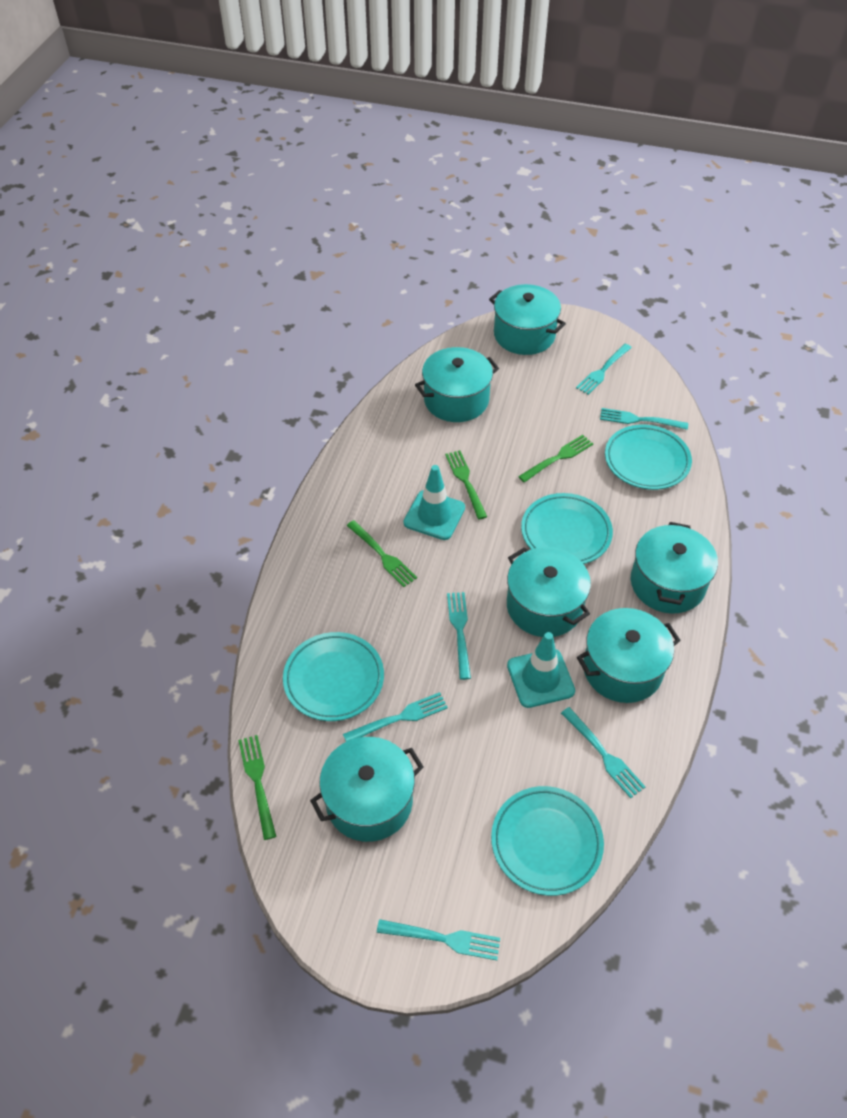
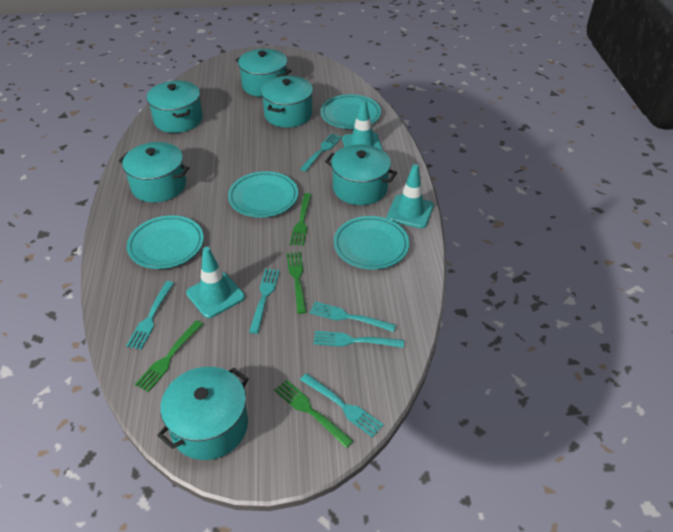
turquoise traffic cone: [403,465,465,540] [507,632,575,708] = 2 -> [186,247,245,318] [342,99,383,150] [387,164,434,228] = 3

